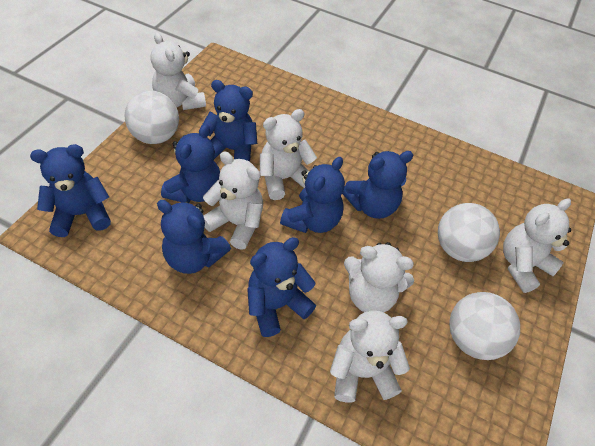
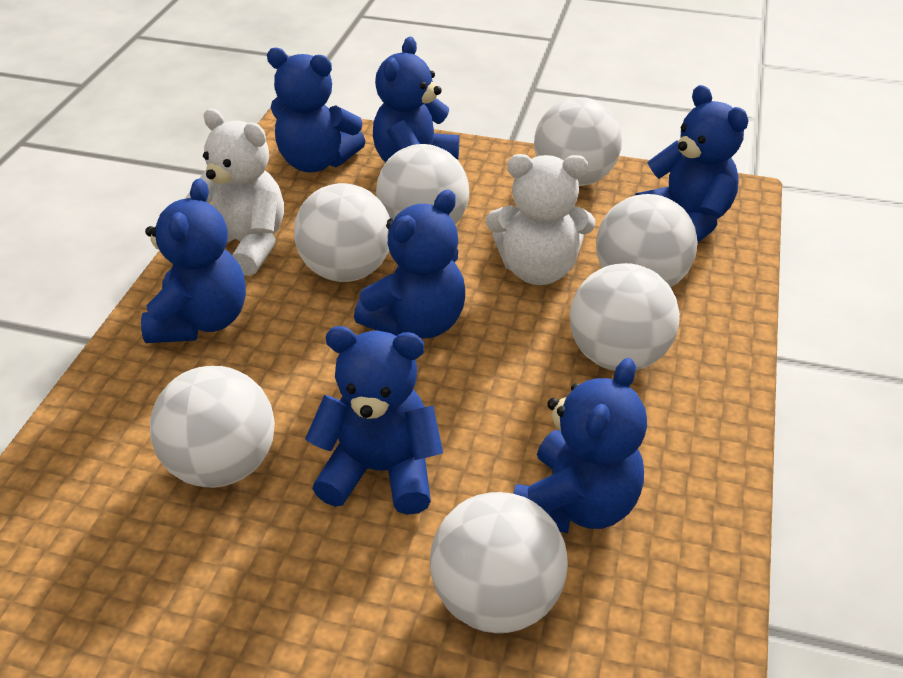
white ball: [125,91,179,144] [438,203,500,262] [449,292,520,360] = 3 -> [150,366,275,488] [294,183,390,282] [376,144,469,225] [430,492,568,633] [534,97,622,186] [570,263,680,371] [596,194,698,288] = 7
white teddy bear: [151,32,206,110] [203,151,263,250] [260,109,317,200] [330,311,410,403] [344,242,414,313] [503,198,571,293] = 6 -> [185,109,284,276] [486,154,595,285] = 2

